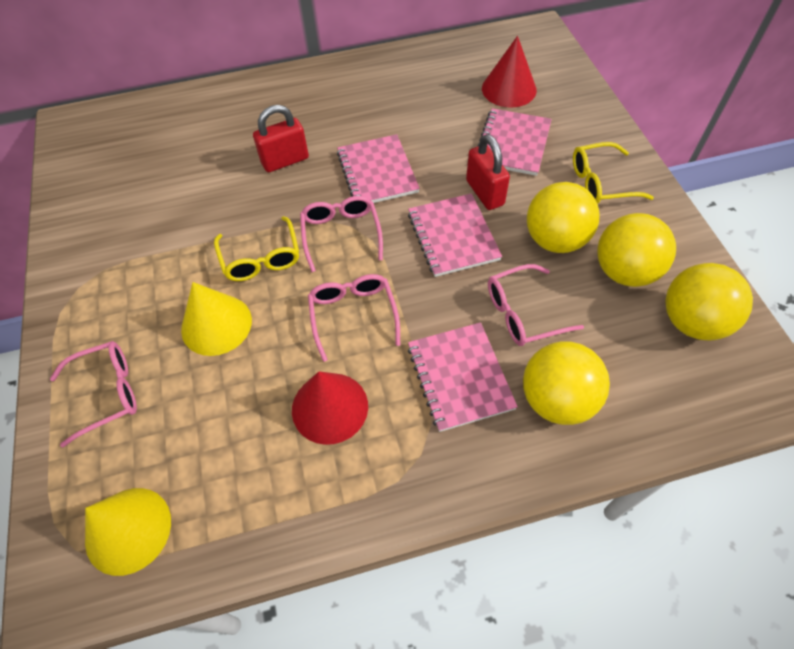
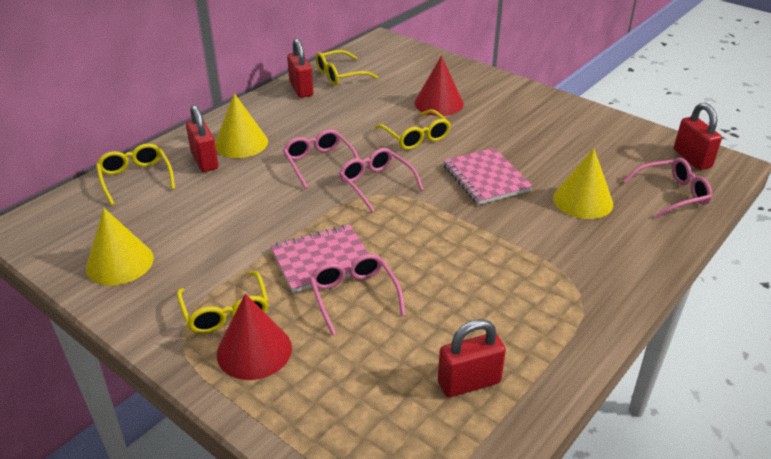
pink notebook: [337,134,420,203] [408,193,502,277] [408,322,518,432] [477,108,552,176] = 4 -> [270,224,369,293] [443,148,533,205] = 2
red padlock: [253,105,309,172] [466,134,510,210] = 2 -> [186,105,219,172] [287,38,313,98] [438,319,506,397] [674,103,722,170] = 4
yellow ball: [523,341,610,425] [527,182,599,253] [597,213,676,287] [665,263,753,341] = 4 -> none = 0
yellow cone: [85,488,171,576] [181,282,252,356] = 2 -> [86,208,154,285] [215,93,268,158] [553,148,613,219] = 3
yellow glasses: [214,216,299,281] [573,142,654,204] = 2 -> [96,143,175,206] [177,271,269,334] [316,50,378,85] [375,109,451,150] = 4

